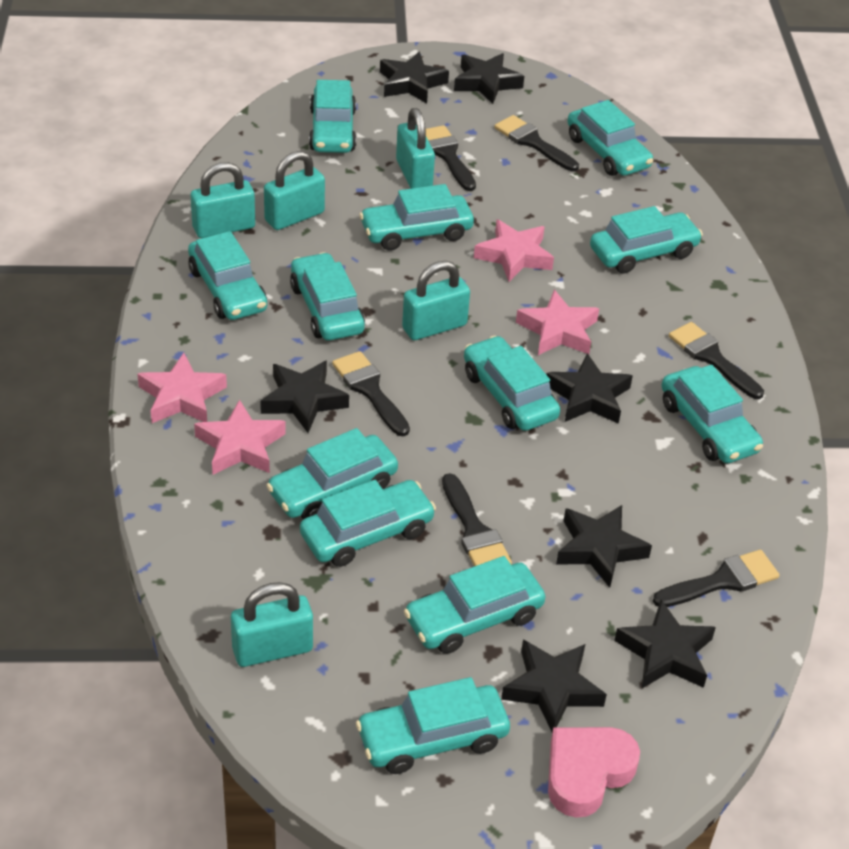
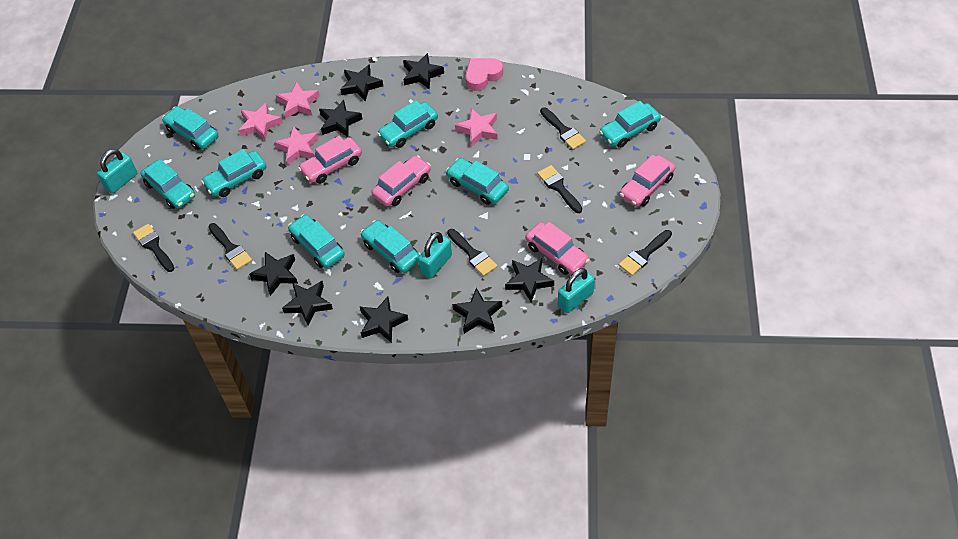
black star: [260,360,349,433] [380,52,449,104] [454,53,524,104] [501,640,607,732] [546,353,633,424] [556,505,652,588] [614,600,716,688] = 7 -> [249,252,298,296] [282,281,333,326] [319,100,362,137] [340,64,383,102] [360,296,408,343] [403,53,444,90] [452,288,502,334] [505,258,554,302] = 8
pink car: none = 0 -> [298,136,362,184] [371,155,431,207] [525,222,590,275] [619,154,675,207] = 4
turquoise car: [188,231,267,320] [266,428,398,520] [290,252,365,340] [300,480,436,567] [309,80,356,153] [356,677,510,774] [359,184,474,250] [404,556,545,654] [464,336,560,431] [567,100,653,176] [590,206,703,274] [661,365,763,463] = 12 -> [140,159,195,209] [162,106,218,150] [201,149,267,197] [288,214,345,268] [360,220,420,273] [377,100,438,148] [446,158,509,205] [599,101,661,148] = 8
turquoise padlock: [191,162,255,238] [231,582,313,667] [264,151,325,230] [396,108,435,189] [402,261,470,340] = 5 -> [97,149,137,194] [418,232,452,279] [558,268,595,313] = 3

